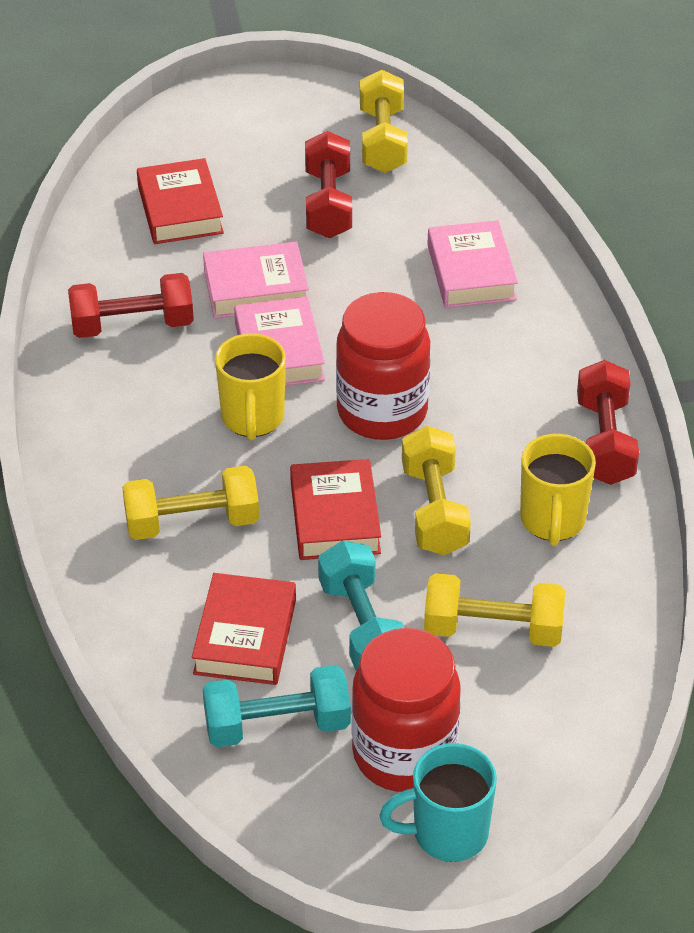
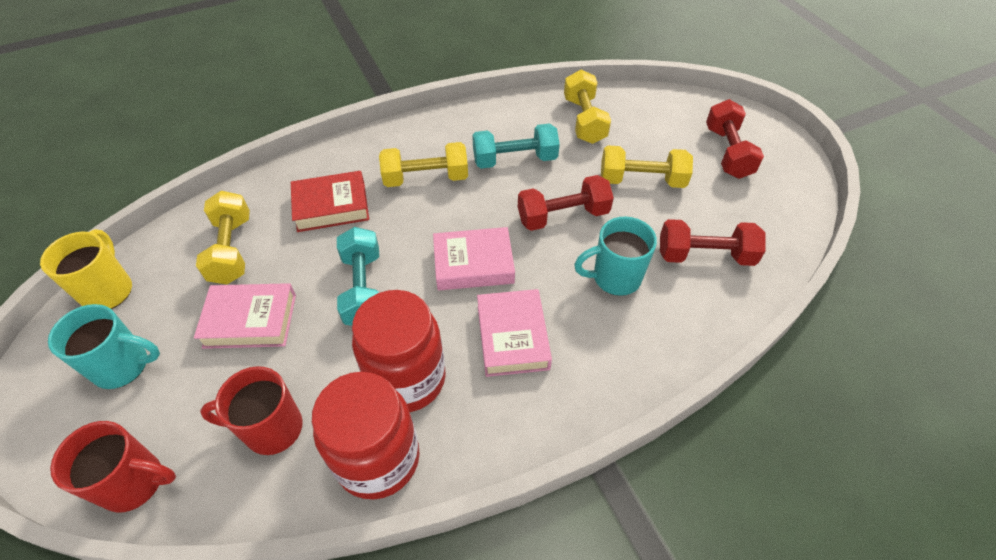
red book: [137,158,224,244] [192,573,296,685] [290,459,381,560] = 3 -> [291,171,369,232] = 1
red mug: none = 0 -> [50,421,176,513] [200,366,303,455] = 2
turquoise mug: [379,743,497,862] = 1 -> [48,304,160,389] [574,217,657,296] = 2
yellow mug: [215,333,286,440] [520,434,596,546] = 2 -> [40,229,132,309] = 1

